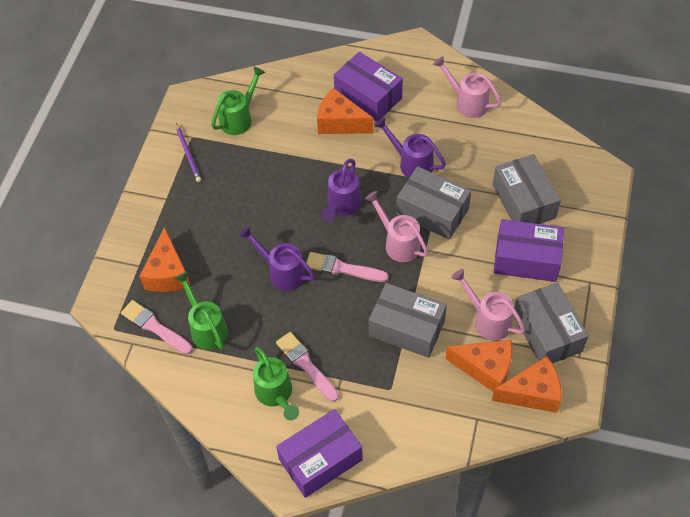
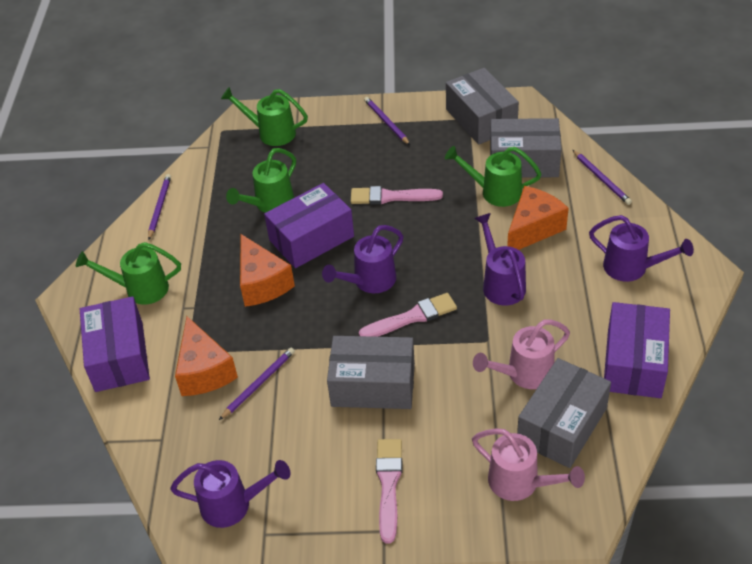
green watering can: [174,272,228,350] [211,66,265,135] [253,346,299,421] = 3 -> [76,242,181,305] [221,87,308,146] [226,148,296,213] [445,146,542,207] = 4
orange cheese: [140,227,190,292] [317,88,373,134] [445,340,512,392] [492,356,562,413] = 4 -> [175,316,238,396] [240,234,295,307] [507,186,569,250] = 3
pink watering can: [365,191,428,262] [433,56,502,118] [451,269,526,340] = 3 -> [472,428,585,501] [473,320,570,389] = 2
purple pencil: [176,123,201,182] = 1 -> [148,174,171,240] [219,348,295,420] [364,97,410,145] [573,150,632,205] = 4
purple watering can: [239,226,315,291] [321,159,361,222] [374,117,446,178] = 3 -> [170,460,290,528] [322,225,403,293] [474,213,526,306] [589,215,694,282] = 4

